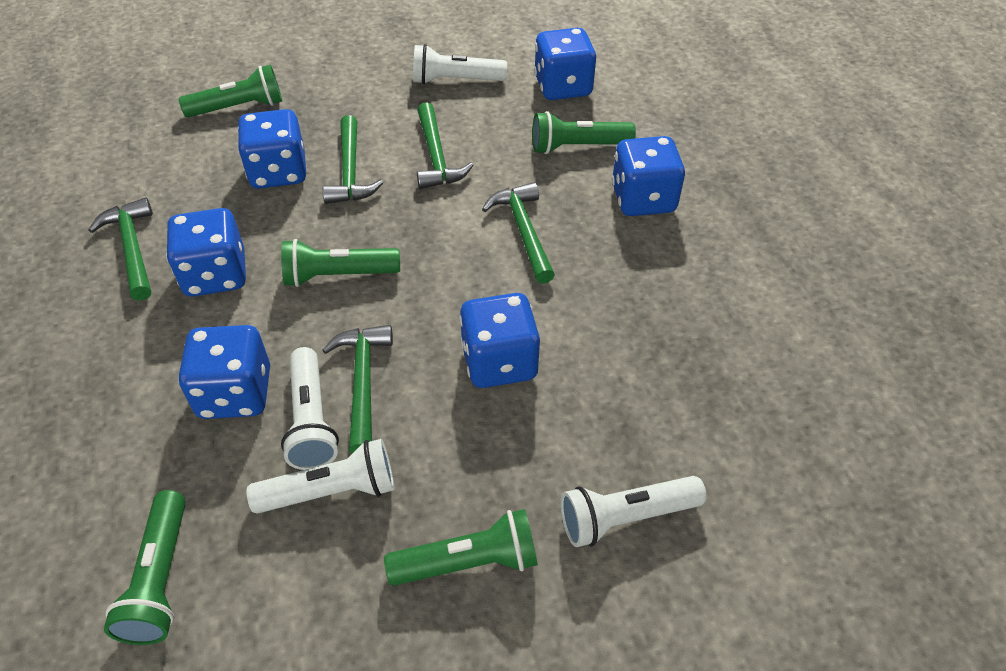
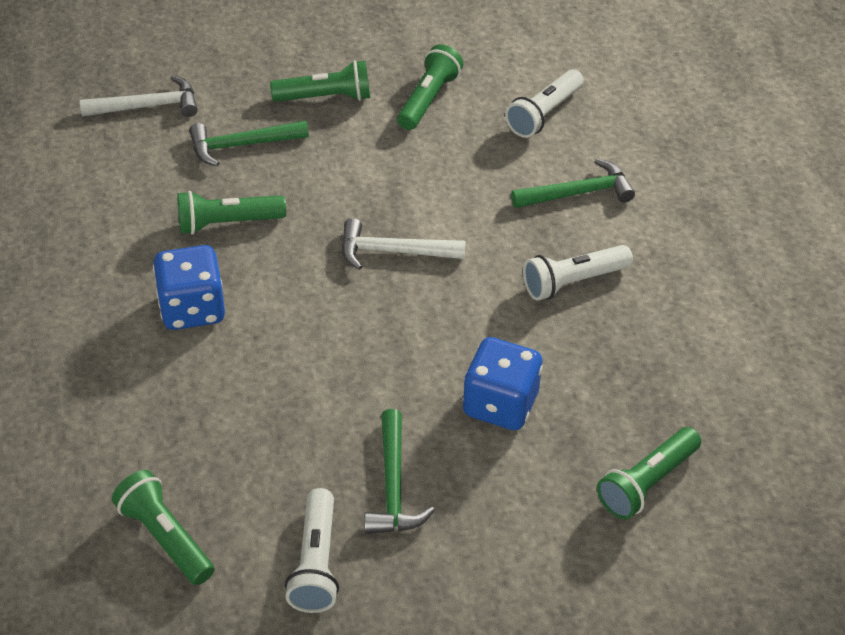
blue dice: [166,208,246,297] [178,325,270,419] [237,109,306,189] [459,293,540,388] [534,28,596,100] [612,136,685,216] = 6 -> [153,245,225,330] [463,337,543,430] = 2
green hammer: [88,197,153,301] [322,325,393,454] [323,115,383,204] [417,102,473,189] [482,182,555,284] = 5 -> [189,120,309,166] [364,409,435,534] [511,159,635,208] = 3
white flashlight: [246,439,394,514] [281,347,339,470] [413,44,507,84] [560,476,707,547] = 4 -> [285,488,339,613] [505,69,584,138] [523,245,633,301] = 3
white hammer: none = 0 -> [80,76,198,117] [342,218,466,270] = 2

